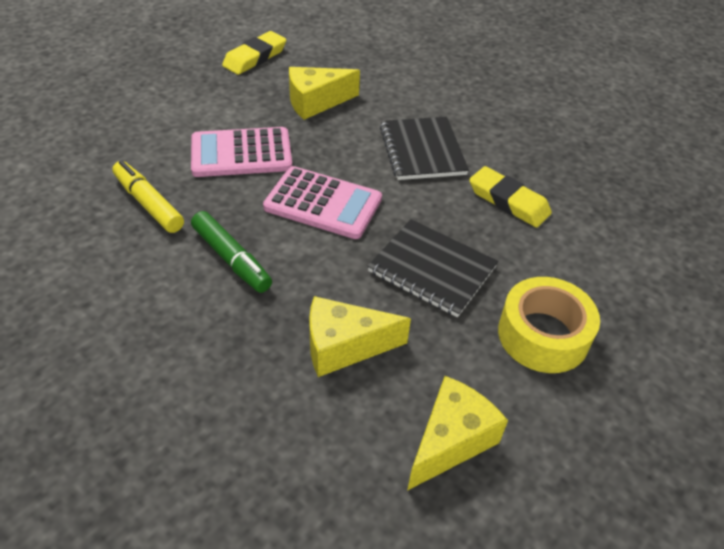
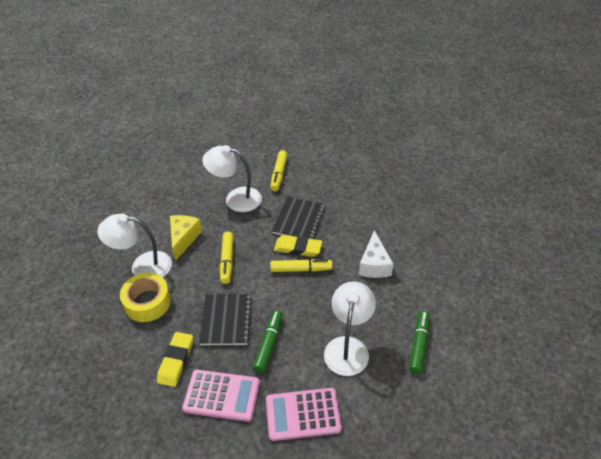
green marker: [191,211,272,293] = 1 -> [253,310,283,373] [409,310,429,374] = 2
white cheese: none = 0 -> [359,230,393,278] = 1
white lamp: none = 0 -> [97,214,172,277] [202,145,262,212] [324,281,376,376] = 3
yellow cheese: [289,67,360,120] [309,296,411,377] [407,376,508,491] = 3 -> [170,215,202,261] = 1
yellow marker: [112,160,184,233] = 1 -> [220,232,234,284] [270,150,288,191] [270,259,332,272] = 3

